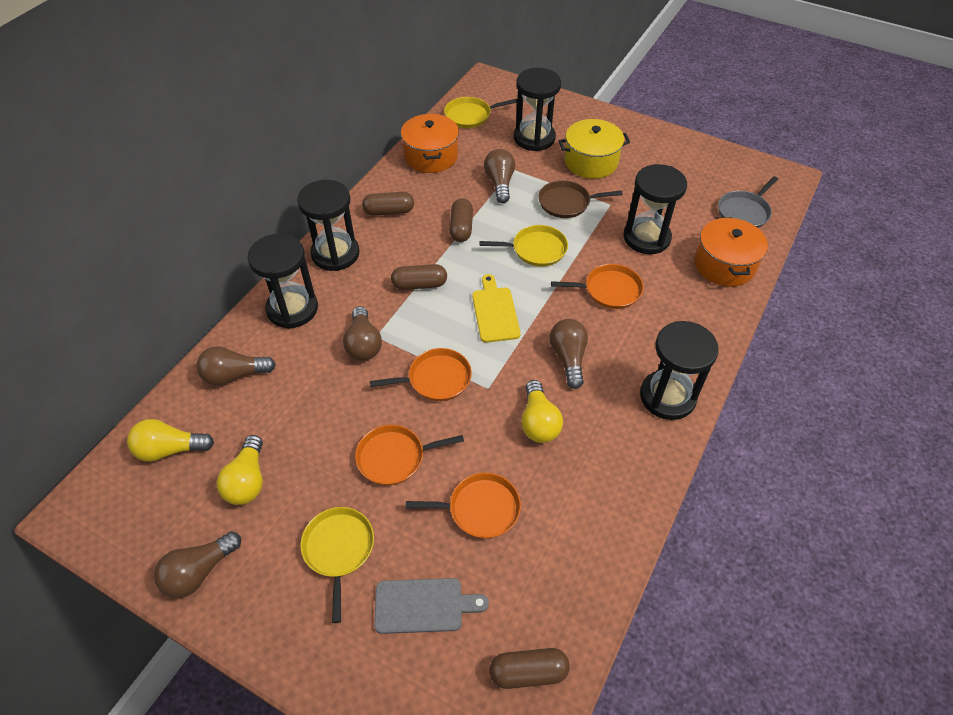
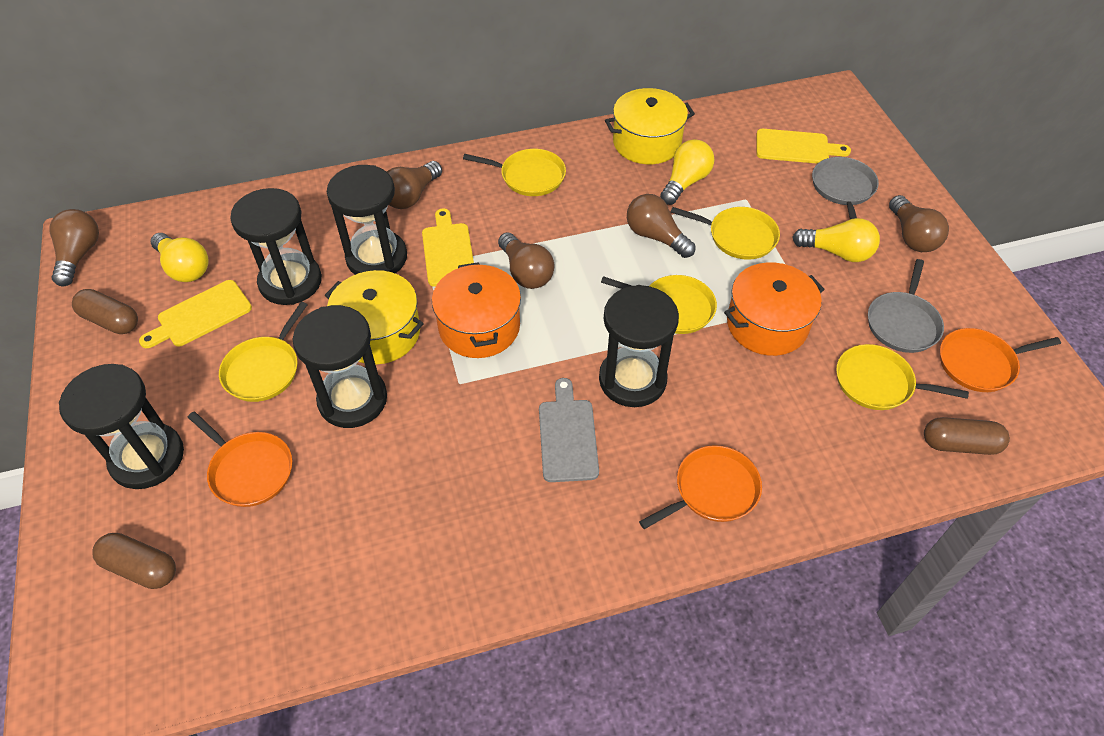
brown capsule: [362,192,414,216] [391,264,447,290] [450,198,473,242] [489,648,570,689] = 4 -> [72,289,138,334] [92,533,176,589] [924,417,1010,455] = 3
brown pan: [538,180,623,218] = 1 -> none = 0
grey pan: [718,176,778,228] = 1 -> [812,157,879,219] [868,259,944,353] = 2
orange pan: [355,425,464,485] [370,348,472,401] [406,473,521,539] [551,264,644,309] = 4 -> [187,412,292,507] [639,445,762,529] [940,328,1061,392] = 3
yellow cutting board: [472,274,521,343] = 1 -> [139,280,252,348] [422,209,474,286] [756,129,851,164] = 3
yellow pan: [300,507,374,623] [444,97,517,128] [479,225,568,267] = 3 -> [219,302,308,402] [463,149,566,196] [601,275,717,334] [671,207,780,260] [836,344,969,410] = 5
yellow pot: [558,119,630,179] = 1 -> [325,270,424,364] [605,88,695,164] = 2

